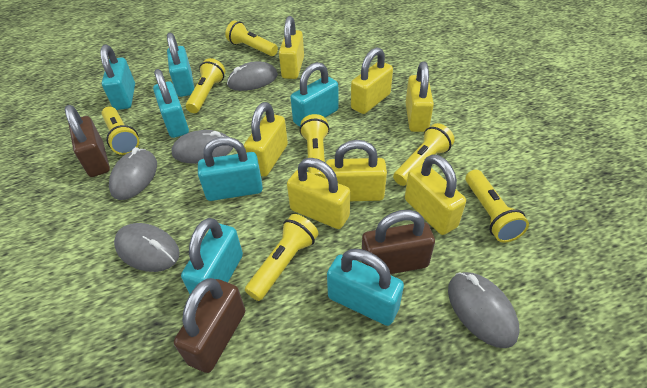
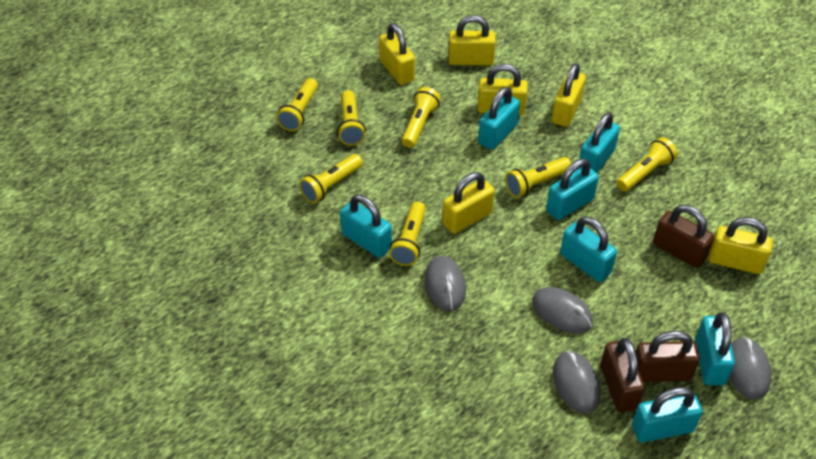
grey mouse: [109,147,157,200] [114,223,180,272] [171,130,233,164] [227,61,278,91] [448,272,520,348] = 5 -> [424,256,466,311] [532,287,593,333] [553,351,601,413] [729,337,771,400] = 4
yellow padlock: [244,102,288,177] [279,16,304,79] [287,158,350,229] [325,140,387,201] [351,47,393,114] [405,154,466,235] [406,62,434,132] = 7 -> [379,23,415,85] [442,172,495,234] [448,15,496,65] [477,64,528,116] [552,63,586,127] [708,217,773,274] = 6

